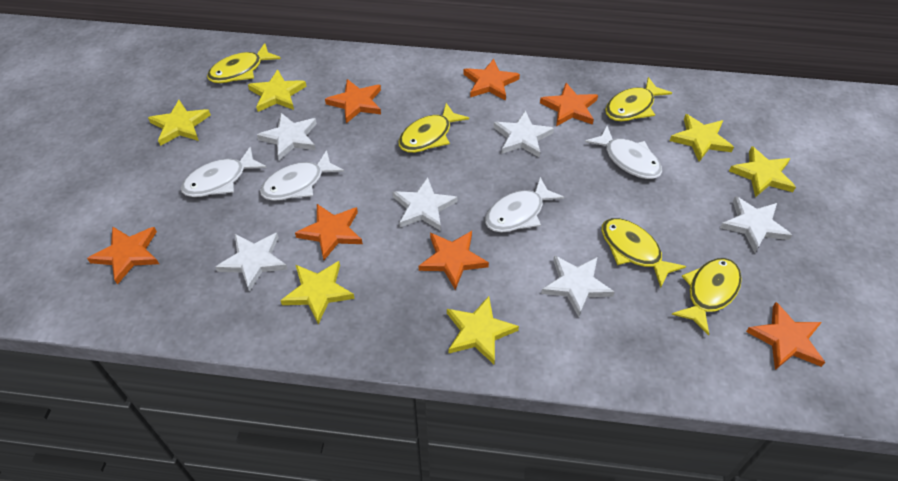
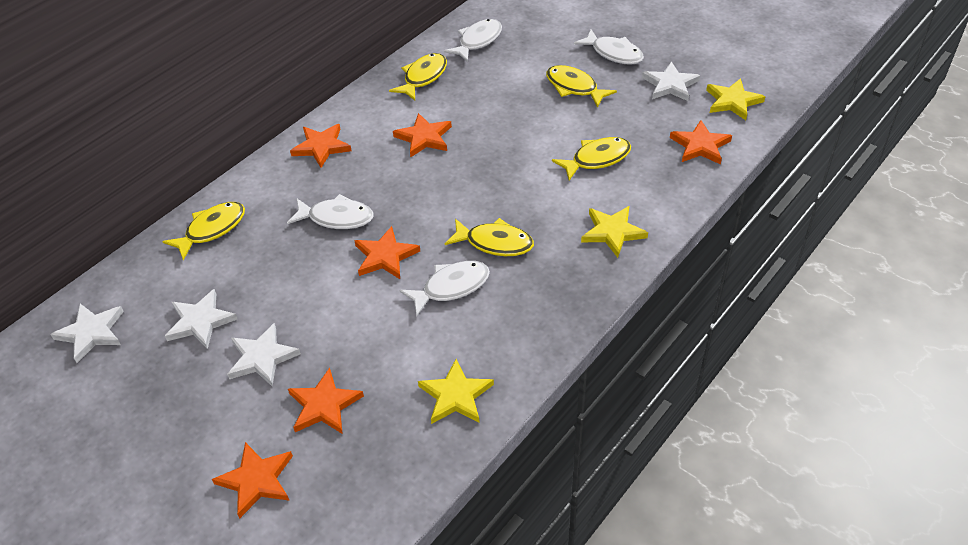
orange star: [87,226,159,285] [295,204,363,260] [325,79,381,123] [419,231,489,290] [463,59,520,101] [540,83,598,126] [746,302,825,370] = 7 -> [212,442,293,519] [288,368,364,434] [290,124,352,168] [354,226,420,279] [393,113,452,157] [670,120,732,165] = 6
white star: [216,233,288,292] [257,113,317,160] [393,177,457,231] [493,110,554,158] [541,255,615,317] [720,196,792,253] = 6 -> [50,304,124,363] [165,289,237,349] [227,323,301,387] [642,61,700,101] = 4
yellow star: [148,100,211,146] [248,70,307,112] [280,261,355,324] [447,296,519,364] [670,114,734,162] [729,146,796,197] = 6 -> [418,359,494,424] [581,206,648,258] [706,78,766,120] = 3

